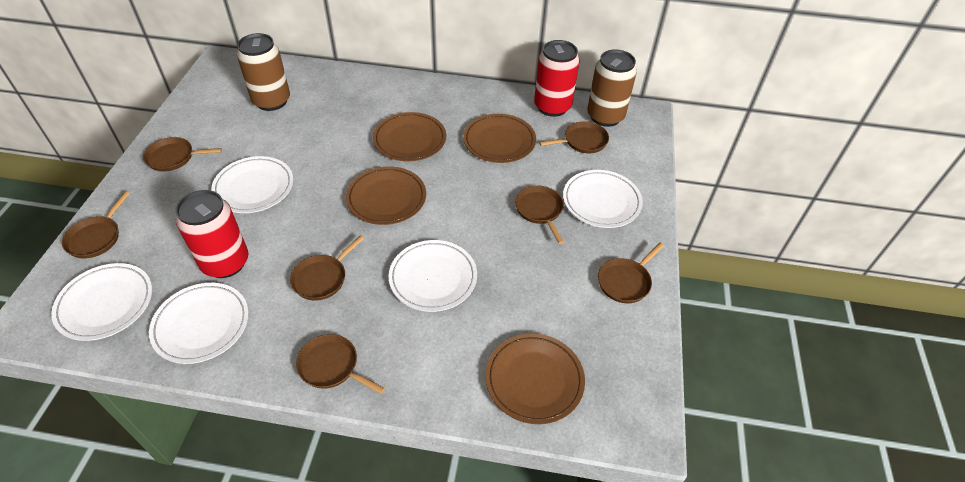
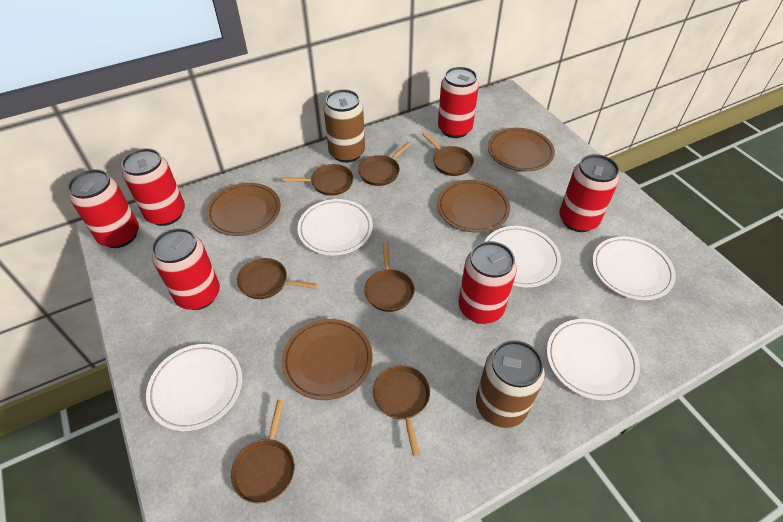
red can: [176,190,248,278] [534,40,580,117] = 2 -> [68,169,139,248] [122,148,185,226] [152,228,220,310] [438,67,479,138] [459,241,517,324] [559,154,619,232] = 6

